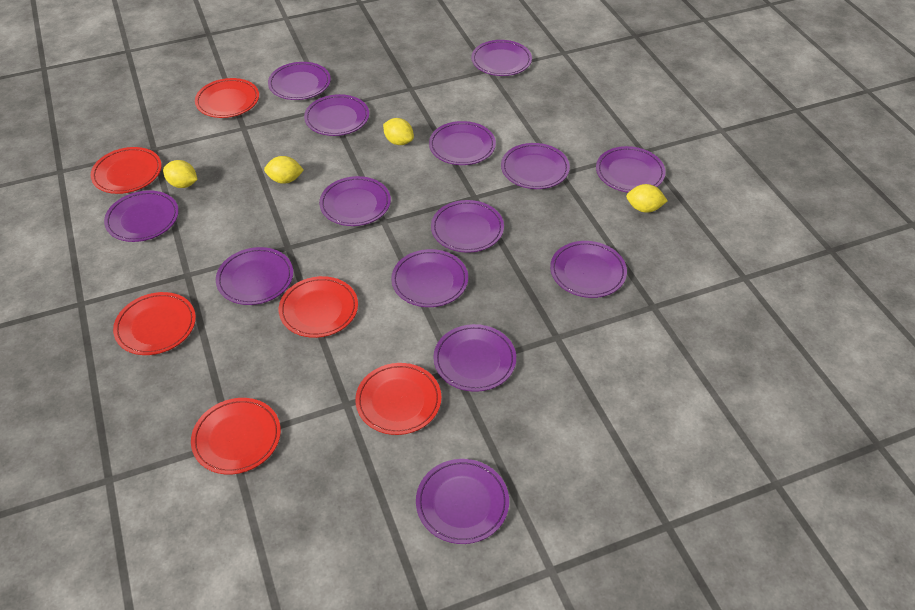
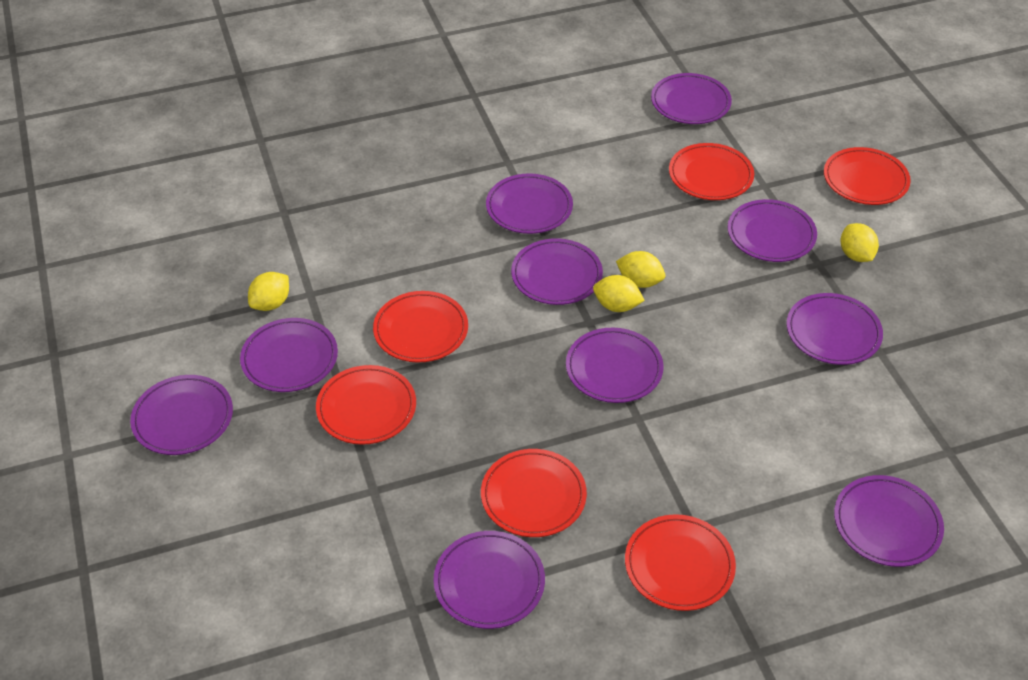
purple plate: [104,190,179,242] [216,247,293,305] [268,62,331,100] [304,94,369,136] [319,176,391,226] [391,249,468,307] [416,459,509,544] [429,121,496,165] [431,200,504,253] [433,324,516,392] [471,40,532,76] [501,143,570,189] [550,241,627,298] [596,146,666,193] = 14 -> [130,375,233,455] [240,318,338,392] [433,531,545,629] [486,173,573,234] [511,238,603,305] [566,328,664,403] [651,73,732,124] [727,199,817,262] [786,293,883,365] [834,475,944,567] = 10

